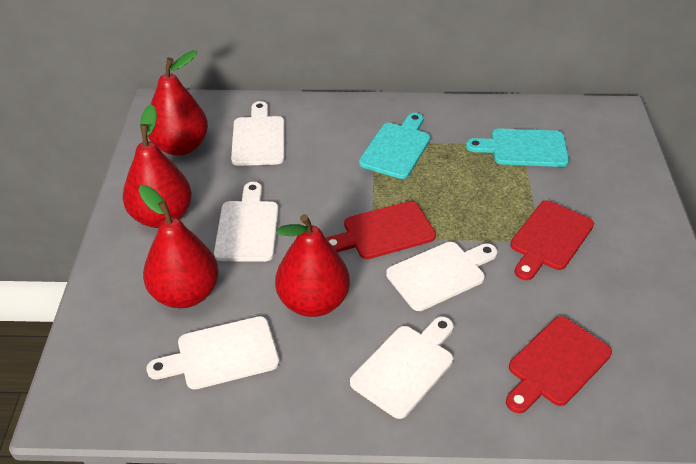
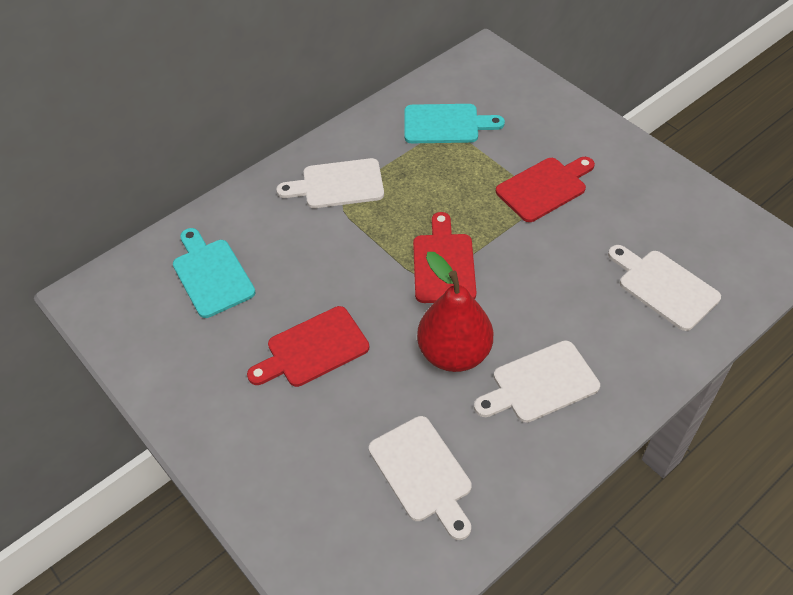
red pear: [123,104,192,228] [138,185,219,308] [147,50,208,156] [275,214,350,317] = 4 -> [417,252,493,372] = 1
white cutting board: [146,316,279,389] [214,182,279,262] [231,101,285,166] [350,317,454,419] [386,242,498,311] = 5 -> [276,158,384,208] [369,416,472,540] [474,340,600,423] [608,245,721,331] = 4

